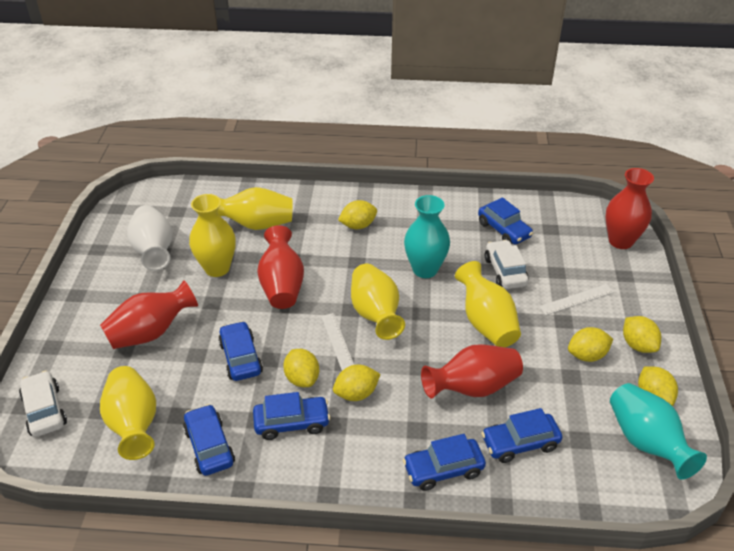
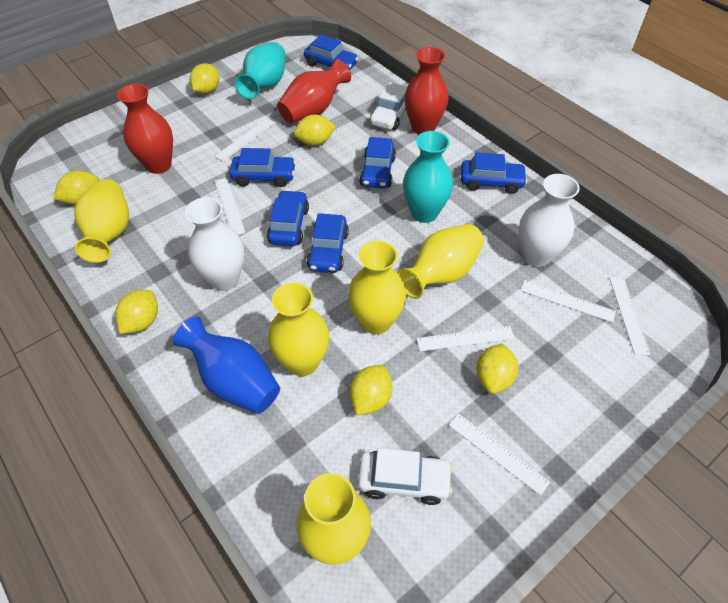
blue vase: none = 0 -> [173,316,280,414] = 1
red vase: [100,280,198,349] [257,225,304,309] [421,344,523,398] [605,168,654,249] = 4 -> [117,84,173,174] [277,59,351,123] [404,47,449,135] = 3
white ruler: [321,313,354,371] [539,284,614,315] = 2 -> [215,118,275,161] [215,178,245,235] [416,326,515,352] [449,413,550,496] [521,280,616,323] [609,277,650,355] = 6
white vase: [127,205,173,271] = 1 -> [185,197,244,291] [519,174,580,267] = 2

